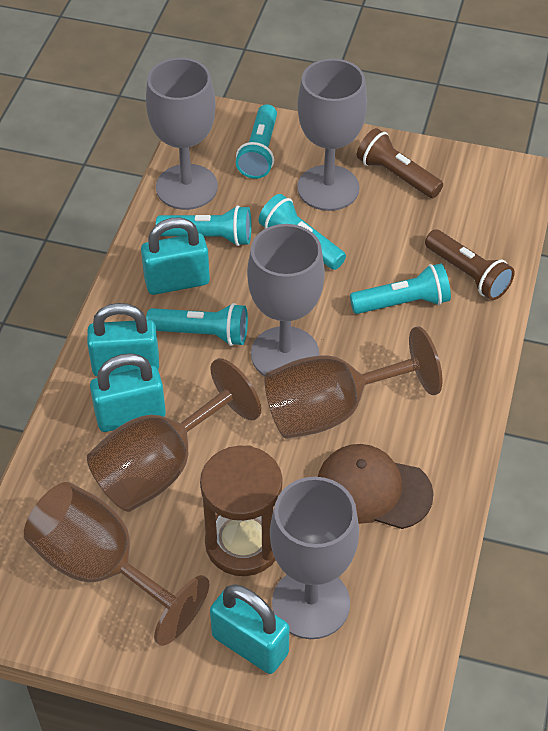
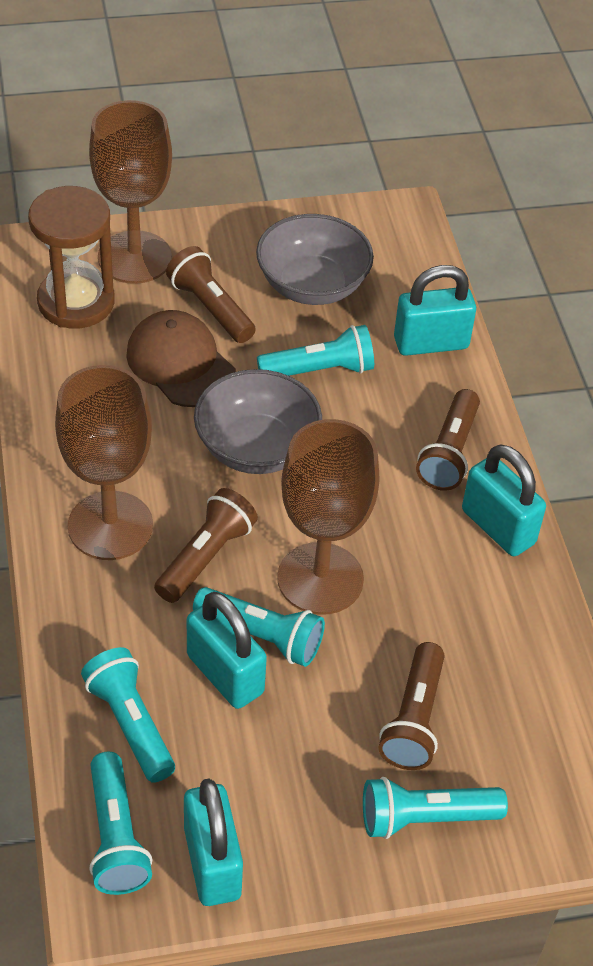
brown flashlight: [357,128,443,198] [425,230,514,300] = 2 -> [154,488,258,603] [166,246,256,343] [379,642,445,770] [416,389,480,491] = 4
grey bowl: none = 0 -> [194,369,322,474] [256,214,374,305] = 2
grey goblet: [146,58,218,210] [247,224,325,376] [270,477,359,639] [297,59,367,211] = 4 -> none = 0

